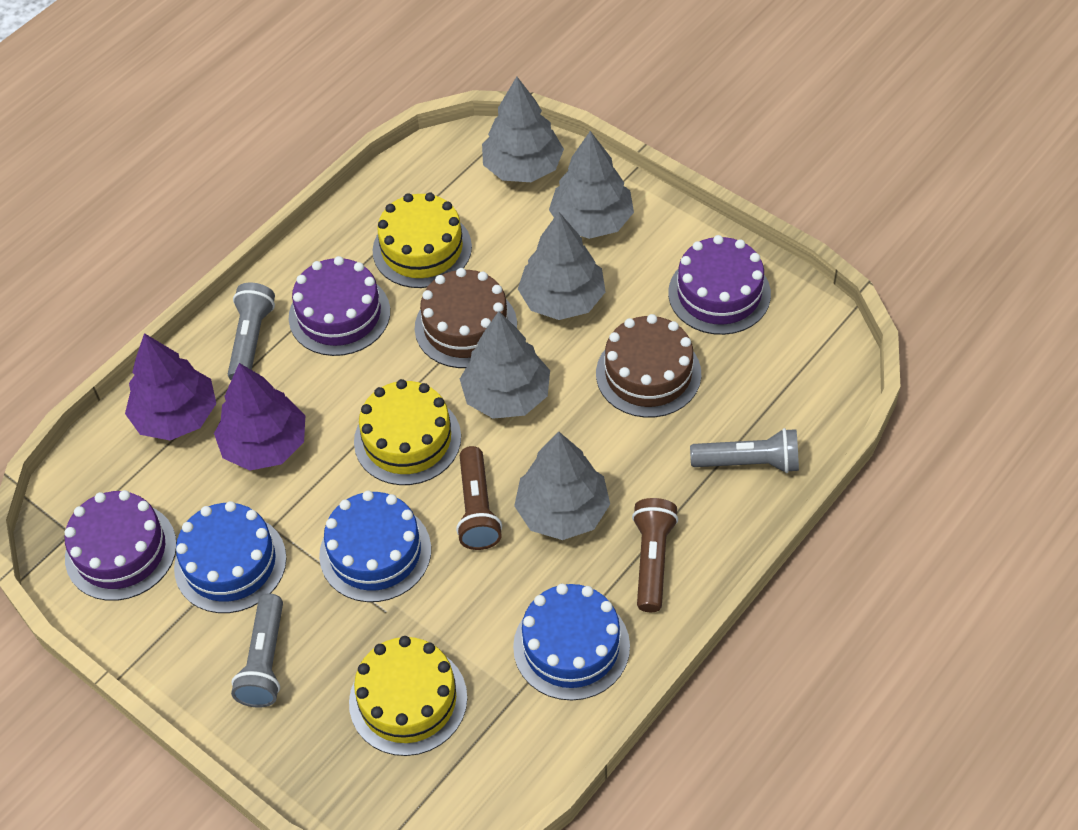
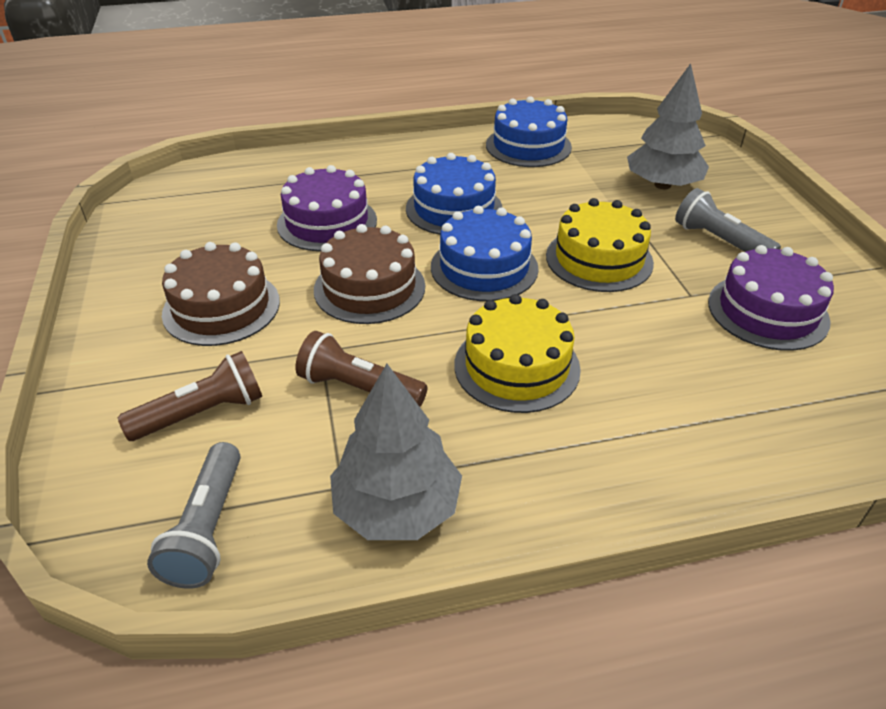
grey flashlight: [228,283,275,380] [231,593,283,708] [690,428,799,473] = 3 -> [147,442,241,589] [675,188,781,252] = 2
grey tree: [460,311,550,419] [482,77,564,182] [514,431,610,540] [518,212,606,320] [549,131,634,239] = 5 -> [330,364,462,540] [627,63,709,189] = 2
purple cake: [64,490,176,601] [289,256,390,356] [668,235,771,335] = 3 -> [277,165,377,251] [708,245,834,351] = 2
purple tree: [125,333,216,440] [214,363,305,471] = 2 -> none = 0
yellow cake: [349,636,467,756] [354,379,461,485] [373,193,472,288] = 3 -> [454,294,581,413] [546,198,654,292] = 2

